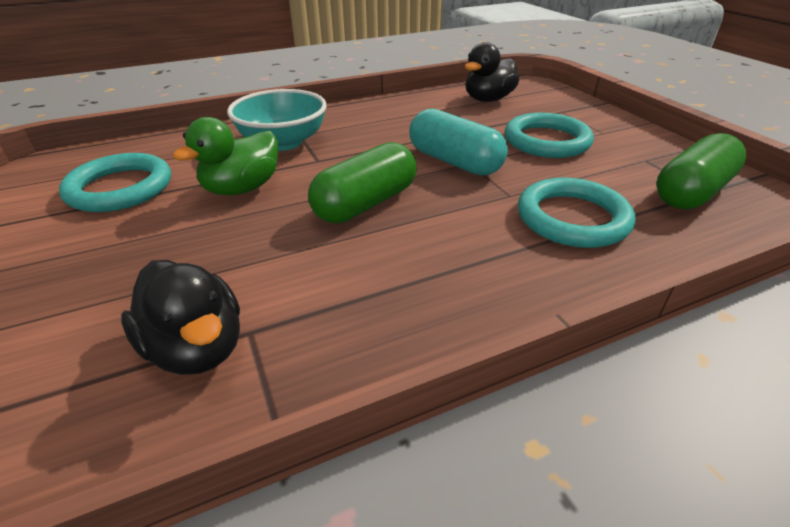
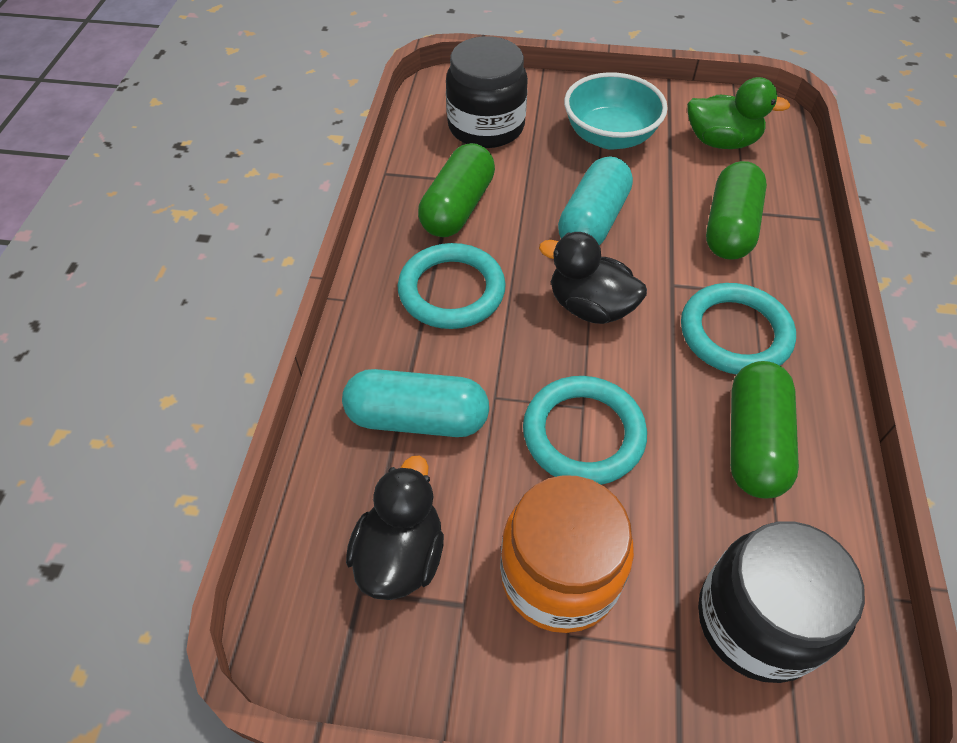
black jar: none = 0 -> [446,36,528,148] [698,521,865,683] = 2
green capsule: [308,142,417,223] [656,133,747,209] = 2 -> [418,143,495,237] [706,161,767,260] [730,361,799,498] = 3
orange jar: none = 0 -> [500,475,634,633] = 1
turquoise capsule: [409,109,508,176] = 1 -> [342,369,489,437] [558,157,633,245] = 2

